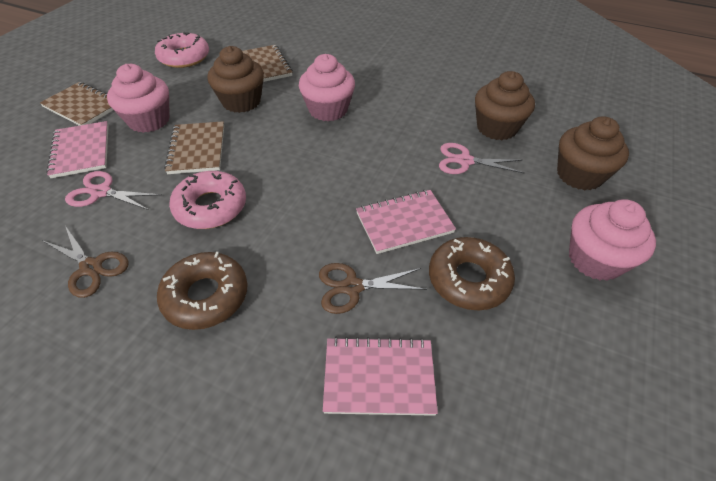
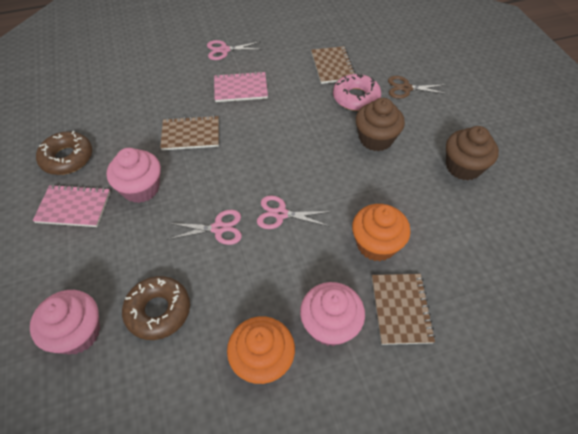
brown cupcake: [208,46,264,113] [475,71,535,140] [557,116,629,190] = 3 -> [356,98,405,151] [446,126,499,180] = 2
brown scissors: [42,226,129,298] [319,263,427,314] = 2 -> [388,76,448,99] = 1
orange cupcake: none = 0 -> [227,316,295,384] [352,204,410,261] = 2
pink donut: [155,32,209,68] [169,171,246,229] = 2 -> [333,74,381,111] = 1
pink notebook: [46,121,109,178] [323,337,438,416] [356,190,456,254] = 3 -> [33,184,110,227] [214,71,268,102] = 2
pink scissors: [65,171,162,210] [439,143,524,174] = 2 -> [167,210,242,245] [207,40,263,60] [257,196,331,229] = 3

